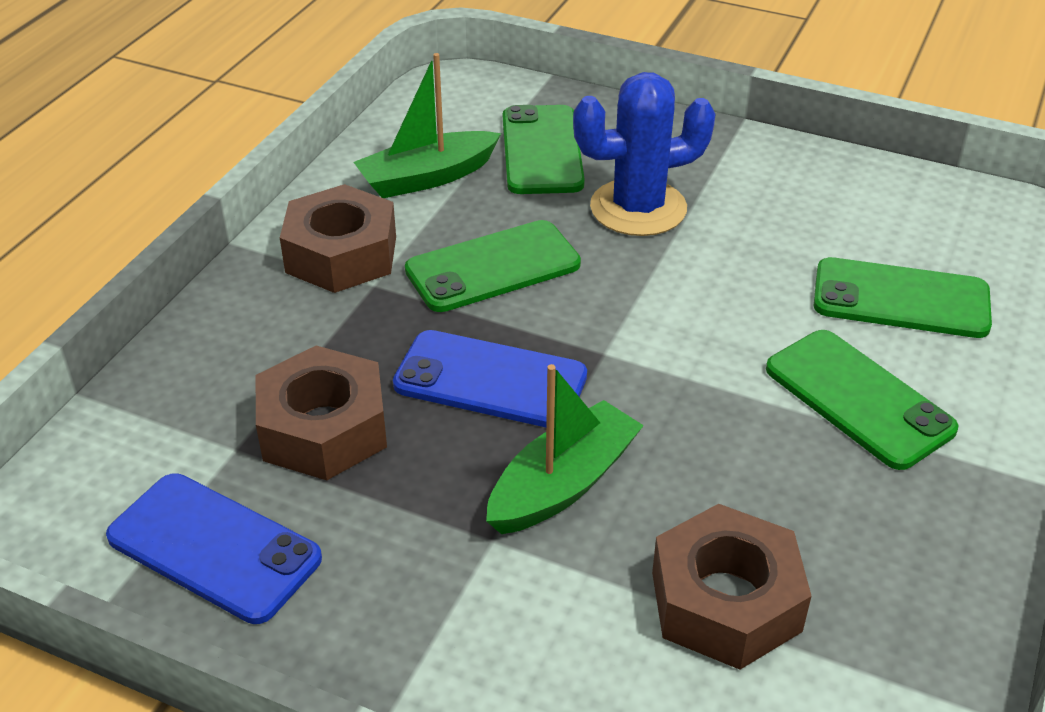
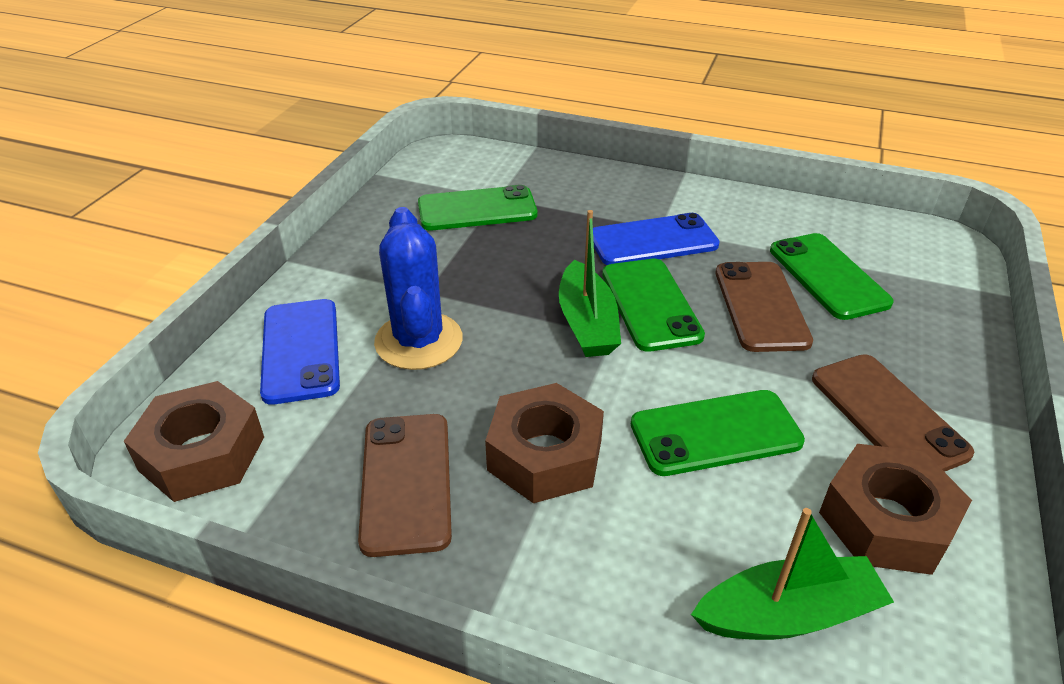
brown phone: none = 0 -> [358,414,452,557] [716,262,813,352] [812,354,974,472] = 3

